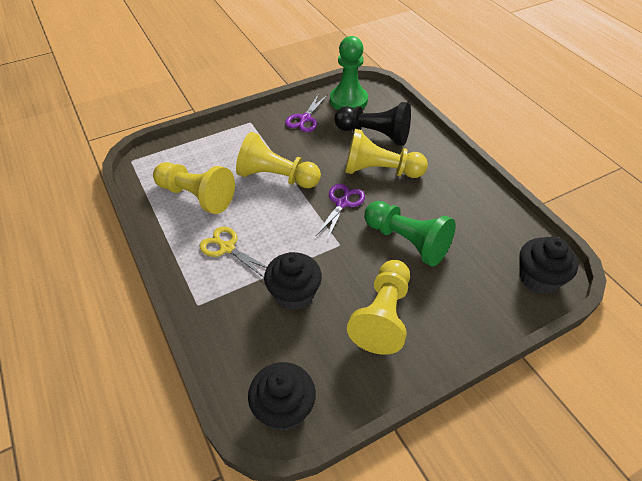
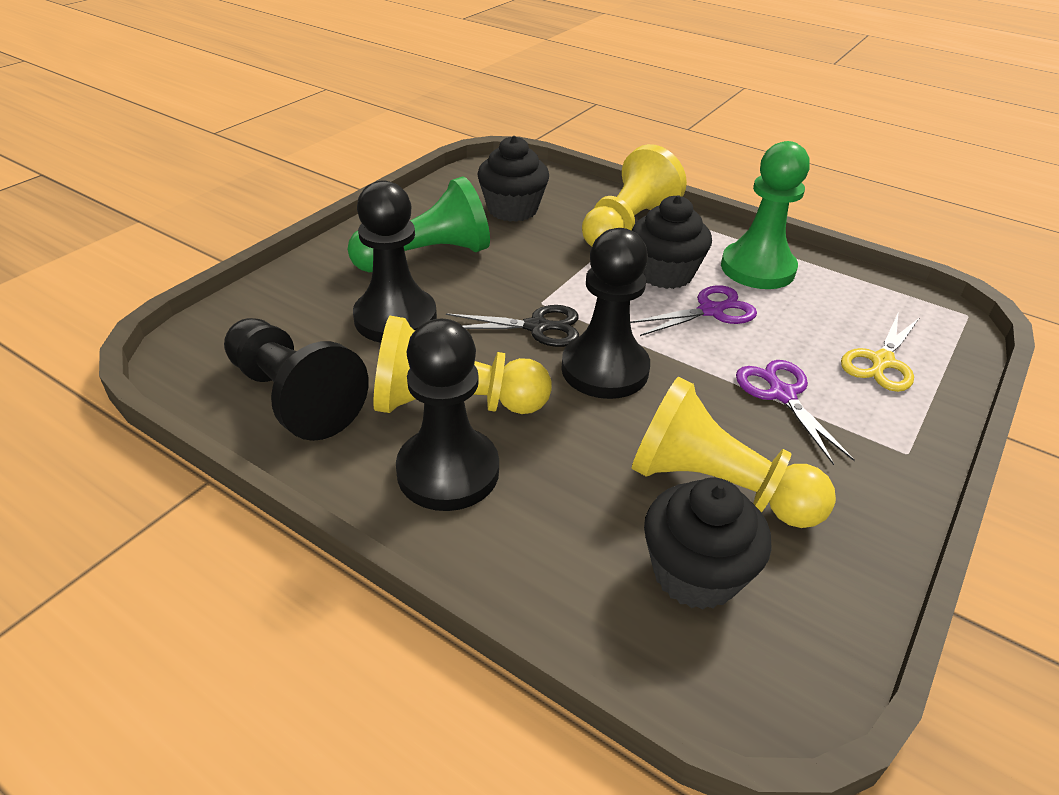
black pawn: [334,102,411,146] = 1 -> [224,318,369,441] [353,180,437,343] [396,319,499,511] [561,228,650,399] = 4
black scissors: none = 0 -> [446,305,579,347] = 1
yellow pawn: [153,162,235,214] [236,132,321,188] [345,129,428,178] [347,260,410,355] = 4 -> [373,316,551,414] [582,144,687,246] [632,377,836,528] = 3

